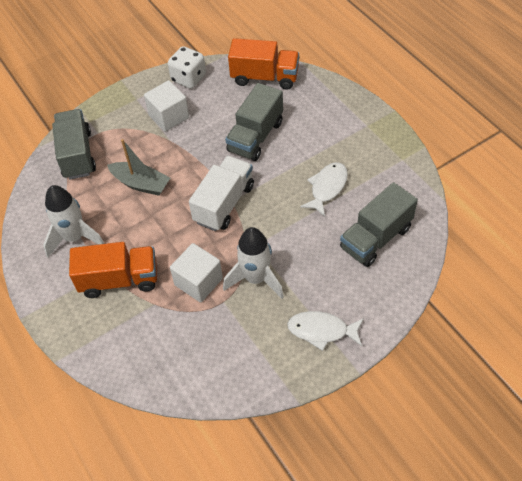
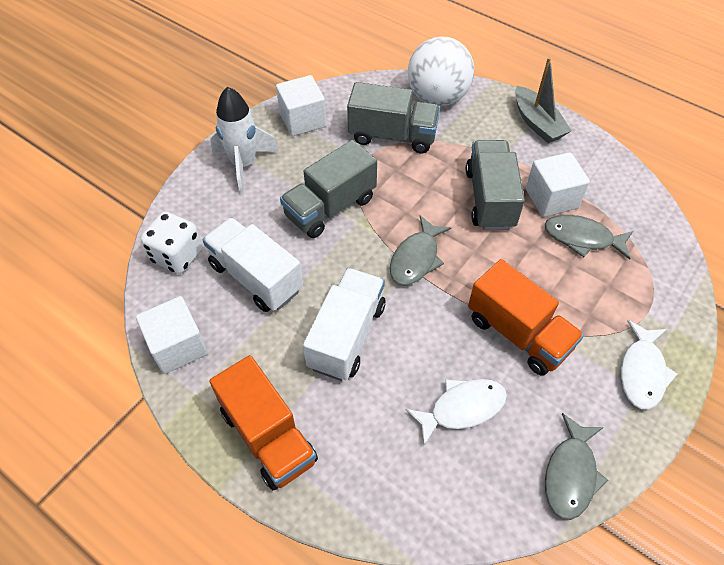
grey fish: none = 0 -> [390,215,451,286] [545,215,633,260] [545,413,608,520] = 3
white ball: none = 0 -> [408,36,474,106] = 1
white cube: [144,80,189,132] [170,243,223,302] = 2 -> [136,296,208,374] [276,75,326,136] [525,152,590,217] = 3
white rocket: [43,185,104,257] [223,227,284,299] = 2 -> [210,87,279,194] = 1
white truck: [189,156,254,231] = 1 -> [203,217,303,312] [303,268,385,381] = 2

